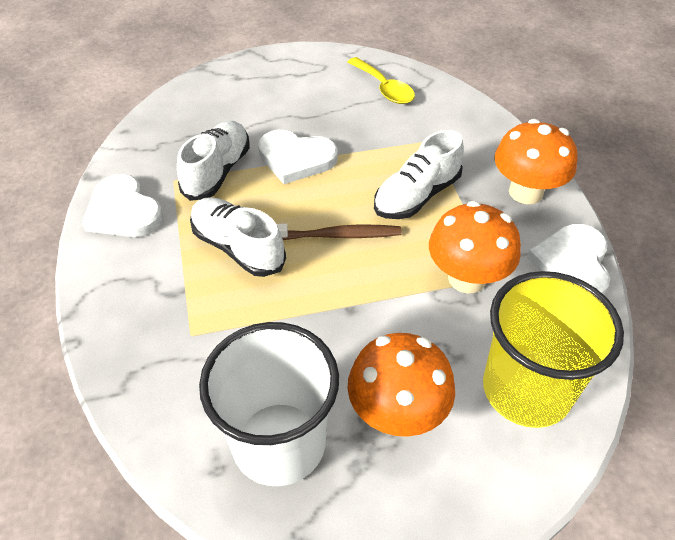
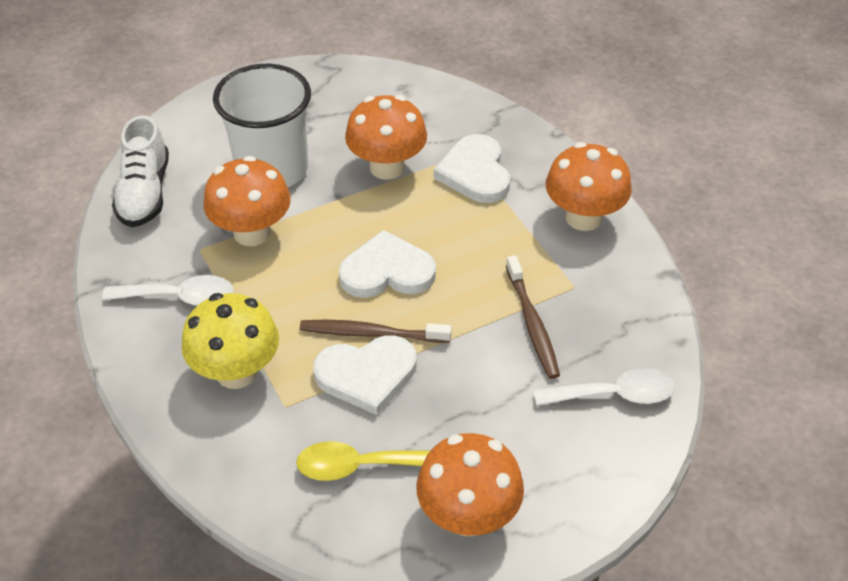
brown toothbrush: [276,223,402,240] = 1 -> [300,320,452,343] [506,255,560,379] = 2
orange mushroom: [348,333,455,437] [429,201,521,294] [494,119,577,204] = 3 -> [203,156,291,246] [345,95,427,180] [416,433,524,536] [546,142,632,231] = 4
white shoe: [177,121,250,201] [190,197,286,277] [374,130,464,219] = 3 -> [112,115,169,227] = 1
white spoon: none = 0 -> [102,275,233,306] [533,368,675,406] = 2
yellow cup: [483,271,624,428] = 1 -> none = 0
yellow mushroom: none = 0 -> [181,293,279,389] = 1

